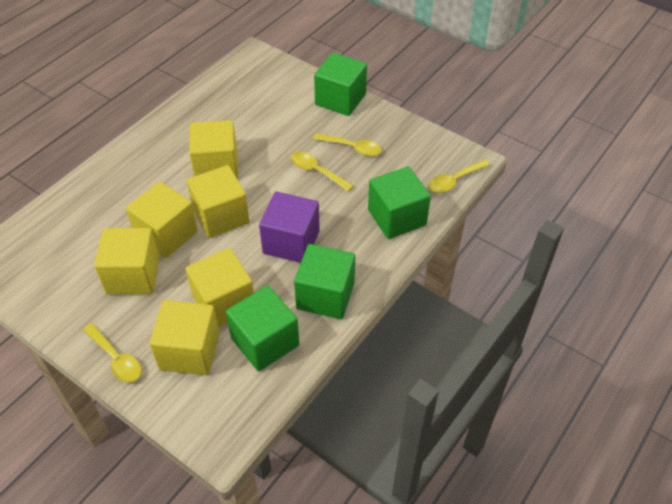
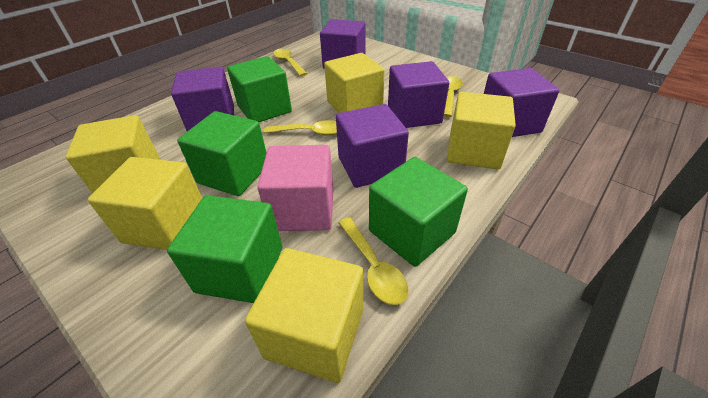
pink cube: none = 0 -> [257,145,334,231] = 1
purple cube: [259,192,320,263] = 1 -> [171,66,234,131] [320,19,365,69] [336,104,409,188] [388,61,449,128] [484,68,559,137] = 5
yellow cube: [94,228,160,294] [126,182,198,258] [150,300,220,375] [186,248,254,327] [187,165,250,238] [189,120,238,179] = 6 -> [66,115,159,194] [88,157,202,250] [245,248,363,383] [324,53,384,113] [447,92,516,169] = 5

